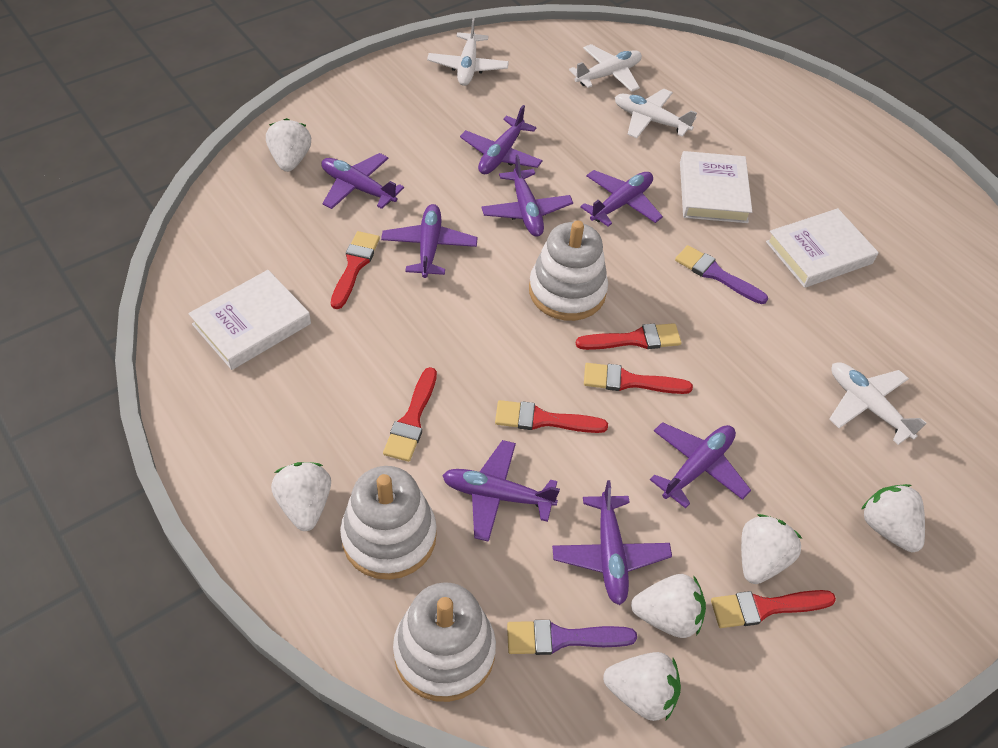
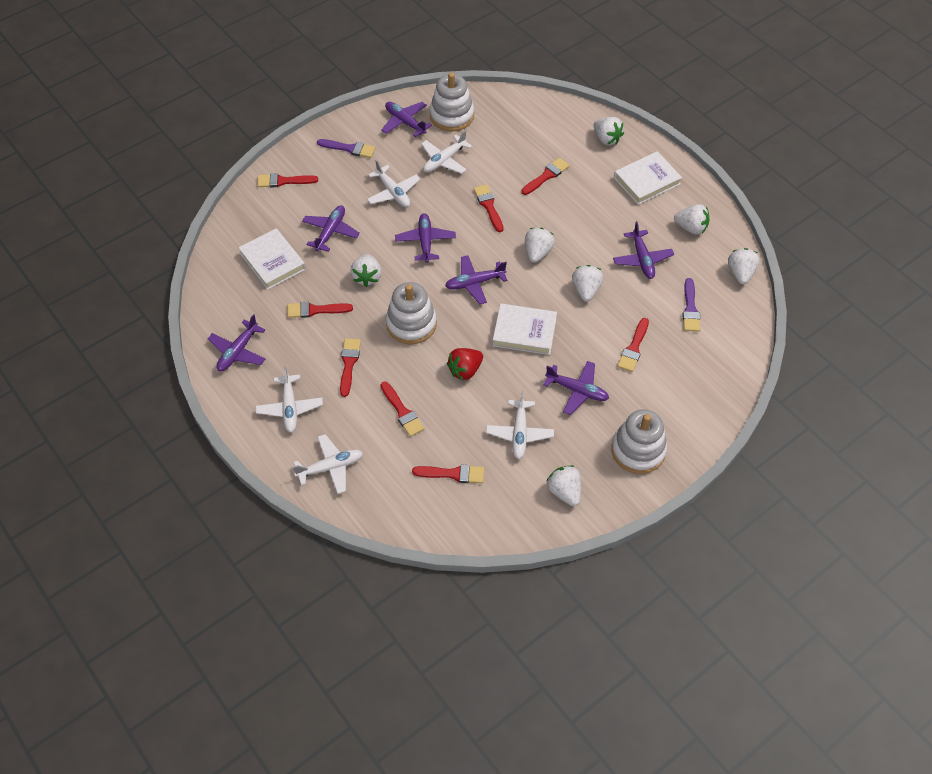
purple plane: [321,153,404,209] [381,204,478,278] [442,440,560,542] [460,105,543,175] [481,155,573,237] [552,480,672,605] [580,170,663,226] [650,422,751,508] = 8 -> [208,314,265,372] [302,205,360,252] [381,102,432,137] [395,213,456,263] [445,255,508,305] [543,361,609,415] [613,221,674,279] = 7
red brush: [331,231,380,309] [383,367,437,462] [495,400,608,433] [576,323,681,350] [584,363,693,394] [711,590,836,628] = 6 -> [257,173,318,187] [287,302,353,318] [340,338,361,397] [381,382,425,437] [412,464,484,483] [474,184,504,232] [521,158,570,195] [617,318,649,372] = 8
red strawberry: none = 0 -> [447,348,483,381] = 1
white plane: [427,18,509,86] [569,44,642,92] [615,89,697,138] [829,362,927,445] = 4 -> [255,366,323,432] [293,434,363,494] [367,159,420,207] [421,130,472,174] [486,391,554,459] = 5
white strawberry: [266,118,311,172] [271,462,331,531] [603,652,681,721] [631,574,706,638] [741,514,802,584] [861,484,925,552] = 6 -> [350,254,382,287] [525,228,555,263] [547,465,581,506] [572,265,603,301] [594,117,624,145] [674,204,710,235] [728,248,760,284] = 7

